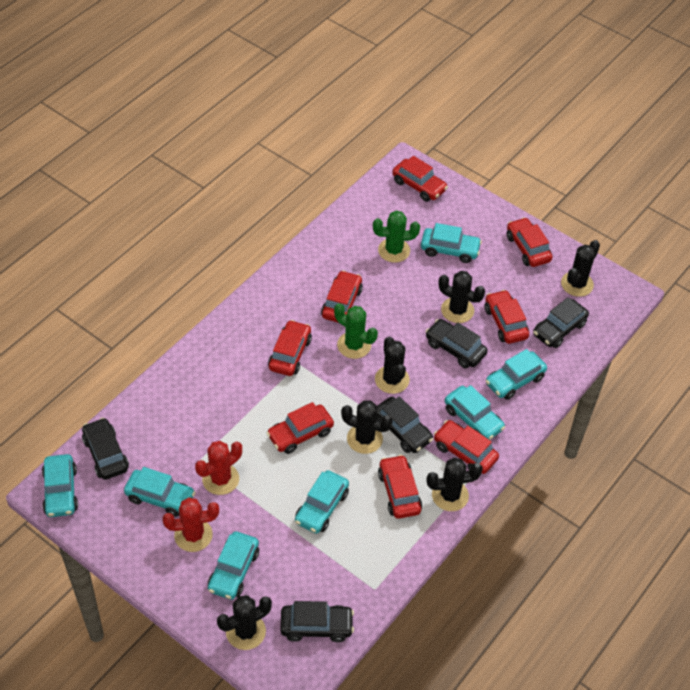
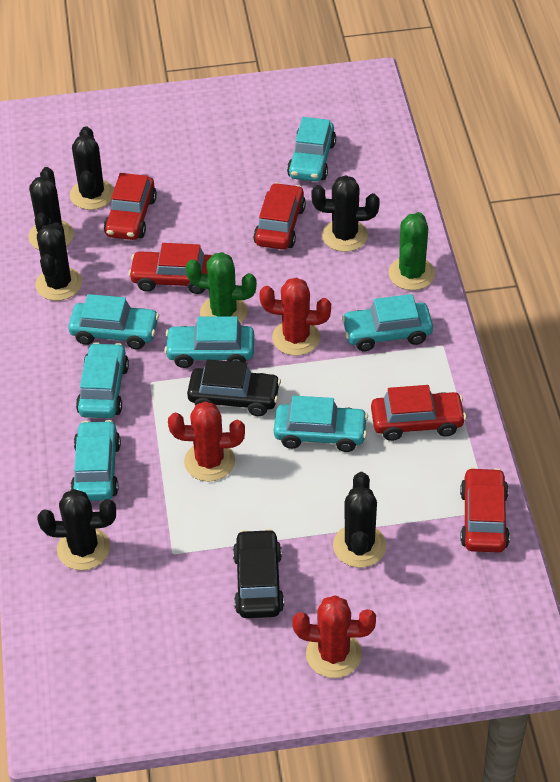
black car: [82,418,129,480] [280,601,354,642] [377,396,434,453] [426,319,488,368] [533,297,589,348] = 5 -> [187,359,281,416] [233,529,284,618] = 2
red cactus: [162,497,219,552] [195,441,242,495] = 2 -> [168,401,245,481] [259,277,331,356] [292,595,376,678] = 3
red car: [267,402,334,454] [268,320,312,376] [321,270,363,323] [378,455,422,519] [392,156,448,202] [434,420,499,474] [485,290,529,344] [507,217,553,267] = 8 -> [104,173,157,240] [128,243,212,294] [253,183,306,250] [371,385,466,441] [460,467,510,553] = 5

